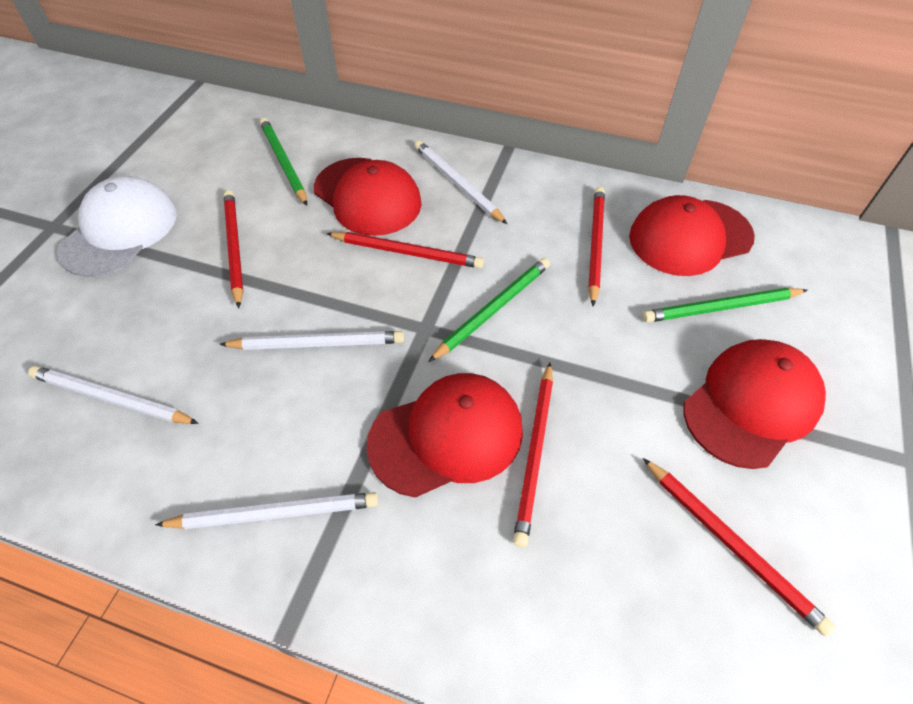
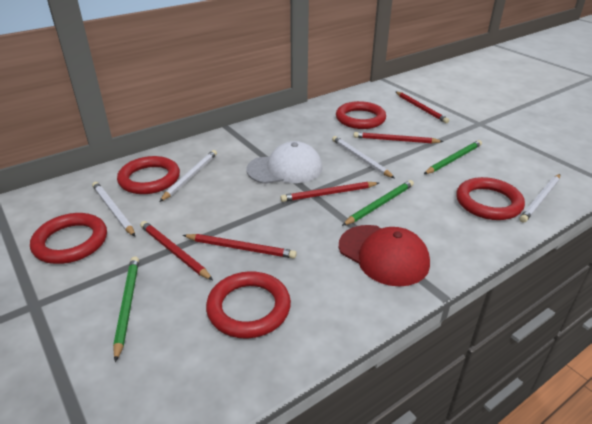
red cap: [314,158,422,236] [366,373,523,498] [629,195,755,276] [684,339,826,469] = 4 -> [339,225,430,287] = 1
red ring: none = 0 -> [30,213,107,264] [117,156,180,194] [206,271,291,339] [336,101,386,129] [456,177,525,220] = 5

